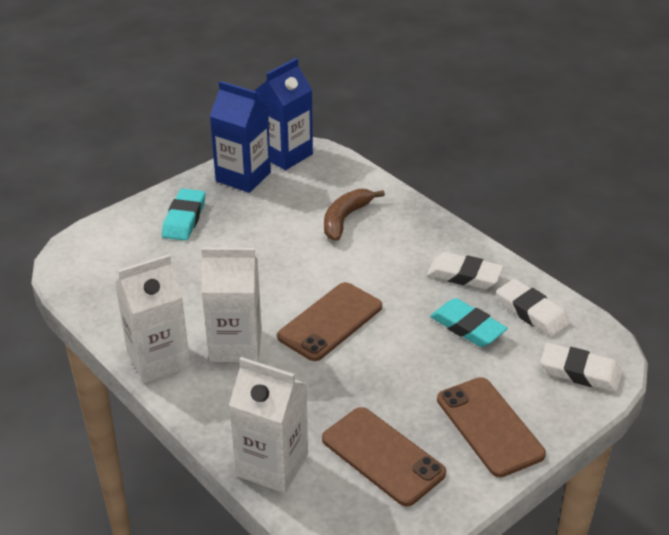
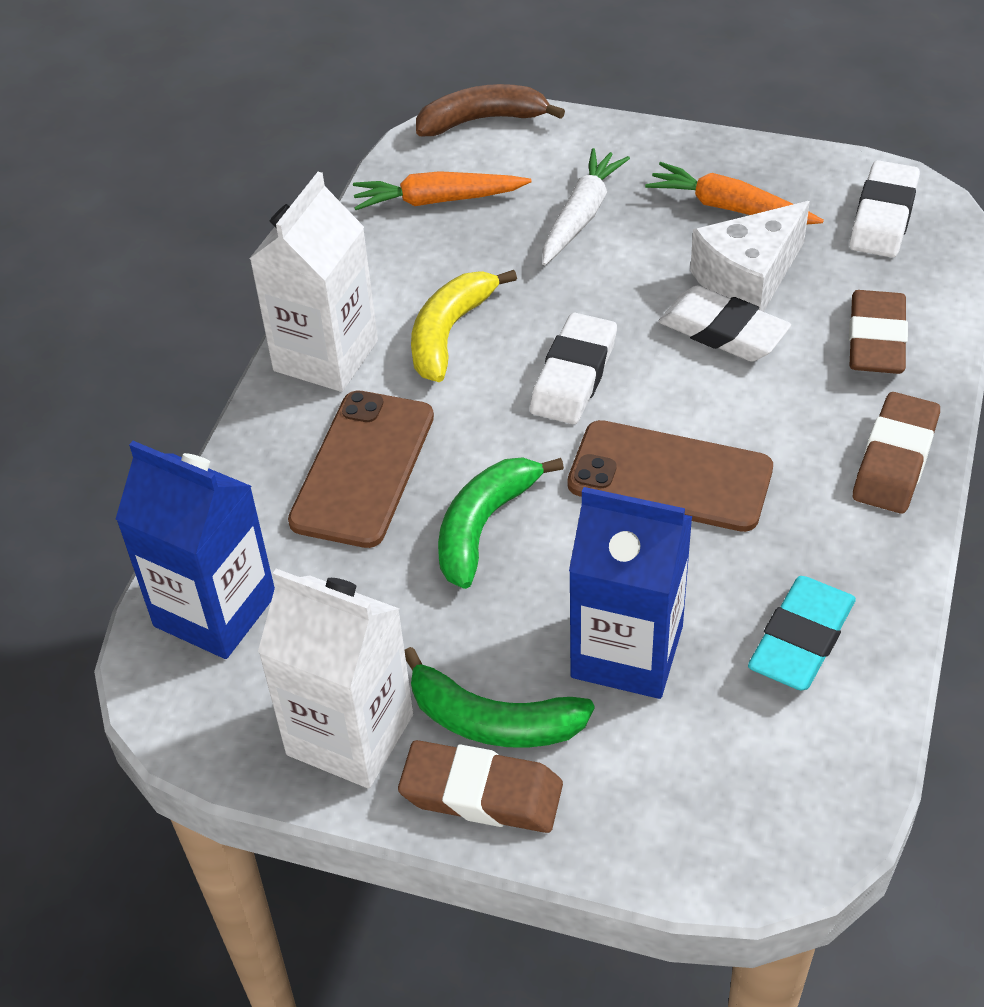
brown eraser: none = 0 -> [398,740,563,833] [849,290,908,374] [853,392,940,514] = 3
brown phone: [277,282,382,361] [322,407,446,507] [437,377,546,477] = 3 -> [288,391,434,548] [567,420,773,532] = 2
green banana: none = 0 -> [404,647,595,748] [438,457,564,589] = 2
orange carrot: none = 0 -> [353,171,532,210] [645,162,824,224] = 2
turquoise eraser: [162,189,205,241] [430,298,508,347] = 2 -> [748,576,856,690] = 1
white carrot: none = 0 -> [542,148,630,265] = 1
white carton: [115,254,190,383] [201,247,262,362] [229,357,308,493] = 3 -> [249,172,378,392] [258,569,413,788] = 2
white cheese: none = 0 -> [690,201,810,312] = 1
yellow banana: none = 0 -> [411,270,517,382] = 1

